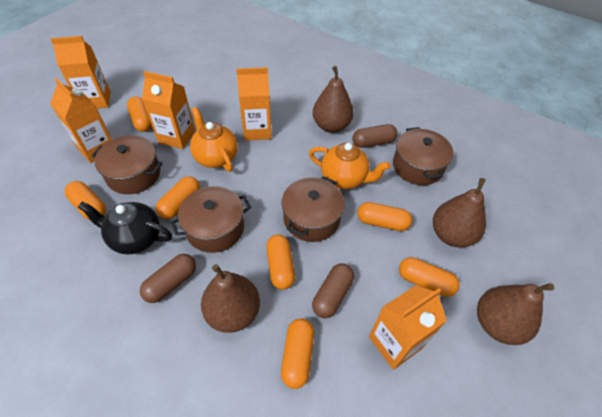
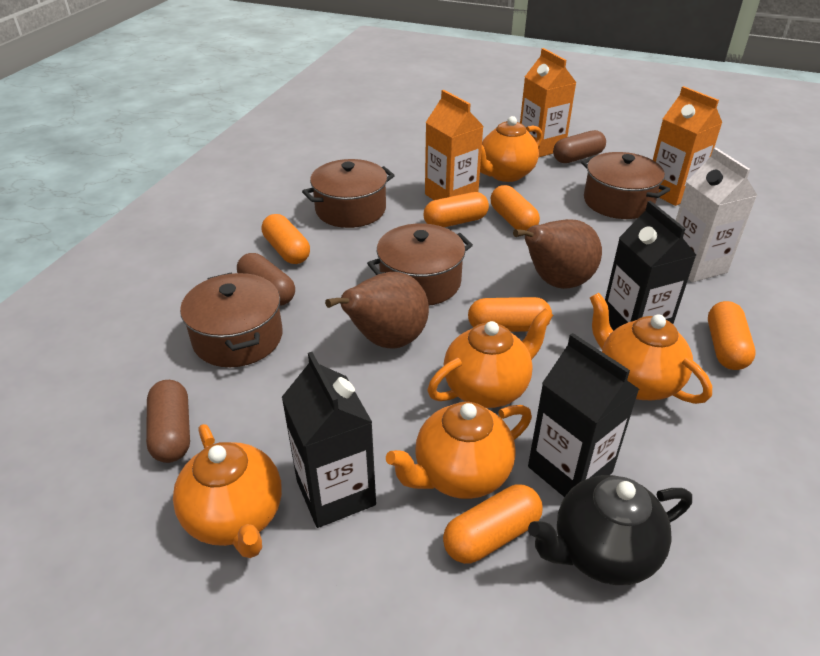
black carton: none = 0 -> [282,352,376,528] [528,333,639,497] [605,201,696,331] = 3
brown pear: [201,264,260,333] [313,66,354,133] [433,178,486,247] [477,283,554,345] = 4 -> [325,272,429,349] [513,219,602,289] = 2
orange capsule: [65,181,106,220] [127,96,152,132] [156,176,200,219] [266,234,295,290] [281,318,314,389] [357,202,412,231] [399,257,460,297] = 7 -> [262,214,310,264] [423,192,489,227] [443,484,543,564] [468,297,552,332] [491,185,540,231] [708,301,756,370] = 6
orange carton: [50,36,111,109] [50,78,112,163] [142,71,195,149] [236,67,272,141] [369,285,447,370] = 5 -> [425,90,484,200] [520,48,576,157] [653,86,722,206] = 3
orange teapot: [190,107,238,172] [309,143,390,189] = 2 -> [173,424,282,558] [386,402,532,499] [428,308,553,408] [480,116,543,182] [590,293,712,404] = 5
white carton: none = 0 -> [676,148,757,282] = 1

